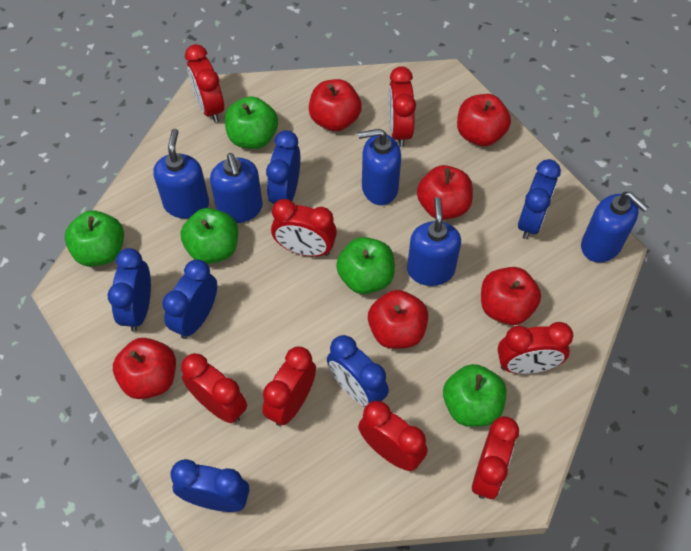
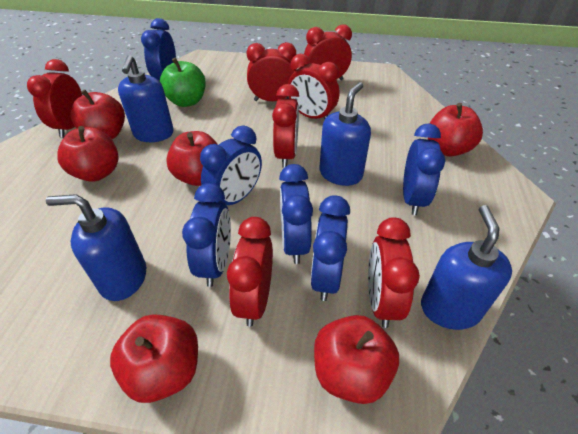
blue soap dispenser: [153,129,209,219] [210,153,263,223] [358,129,401,205] [407,197,461,286] [581,192,649,263] = 5 -> [46,194,146,301] [118,55,174,142] [319,82,371,186] [421,205,512,330] = 4
green apple: [65,210,124,267] [181,208,238,264] [225,96,278,149] [336,237,395,294] [443,364,507,427] = 5 -> [160,58,206,107] = 1
red clock: [181,353,247,423] [185,44,224,123] [262,346,316,426] [271,199,337,257] [358,401,428,471] [388,66,416,147] [472,416,519,499] [498,322,573,374] = 8 -> [27,59,82,137] [227,217,273,327] [247,42,297,101] [272,84,299,168] [288,54,339,119] [304,24,352,80] [368,217,420,328] = 7

